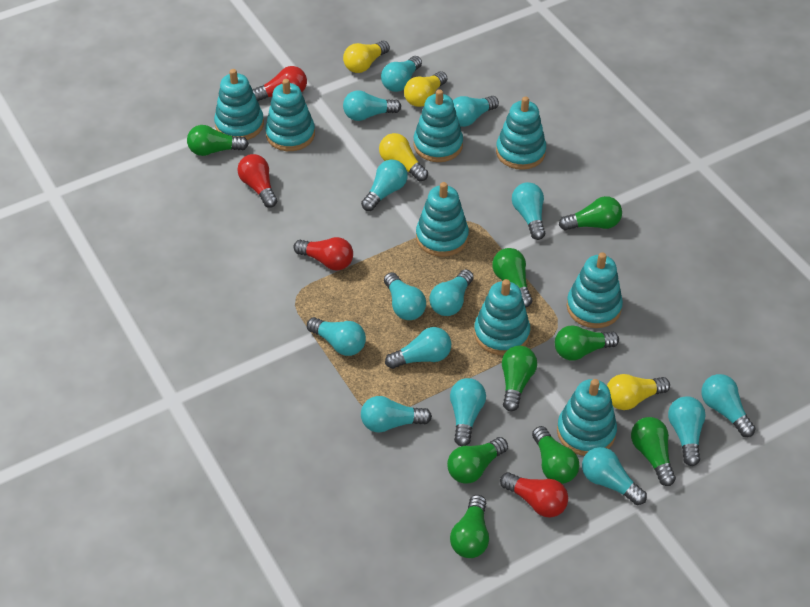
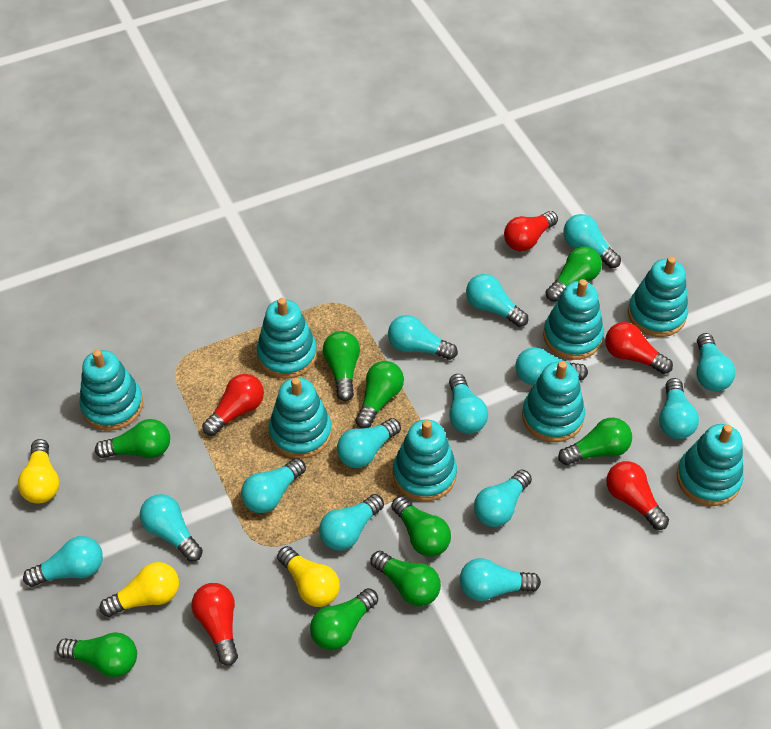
red light bulb: [237,154,277,208] [252,66,307,101] [294,237,353,271] [500,472,568,517] = 4 -> [191,583,238,666] [202,374,264,436] [504,211,558,251] [605,322,673,374] [606,461,669,530] = 5
yellow light bulb: [343,41,390,73] [379,133,428,181] [404,71,447,107] [607,374,670,410] = 4 -> [18,439,59,504] [100,562,179,617] [277,546,340,607] = 3

